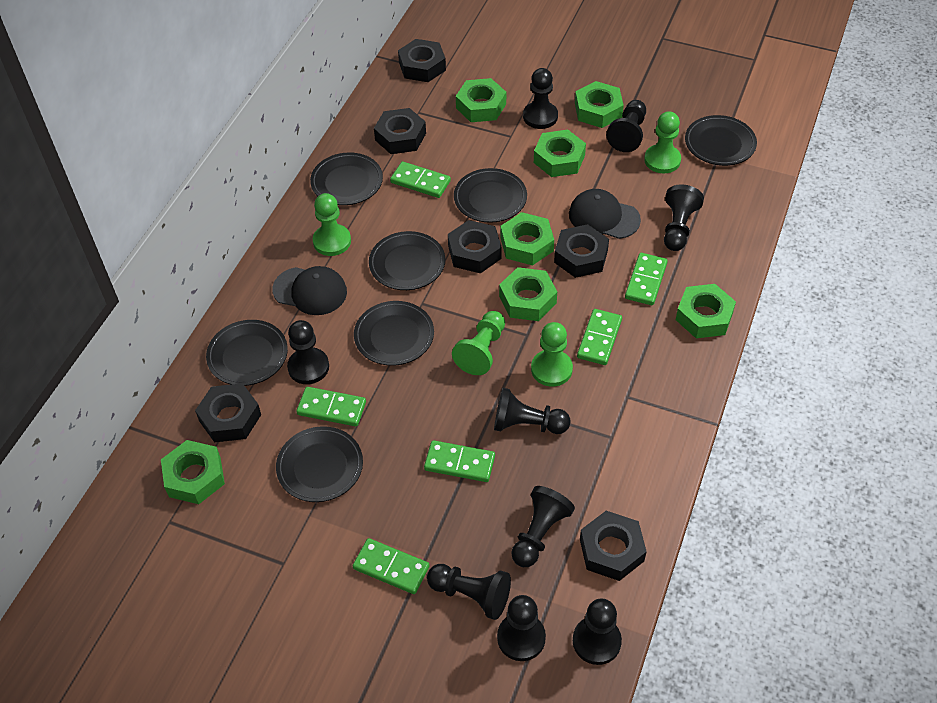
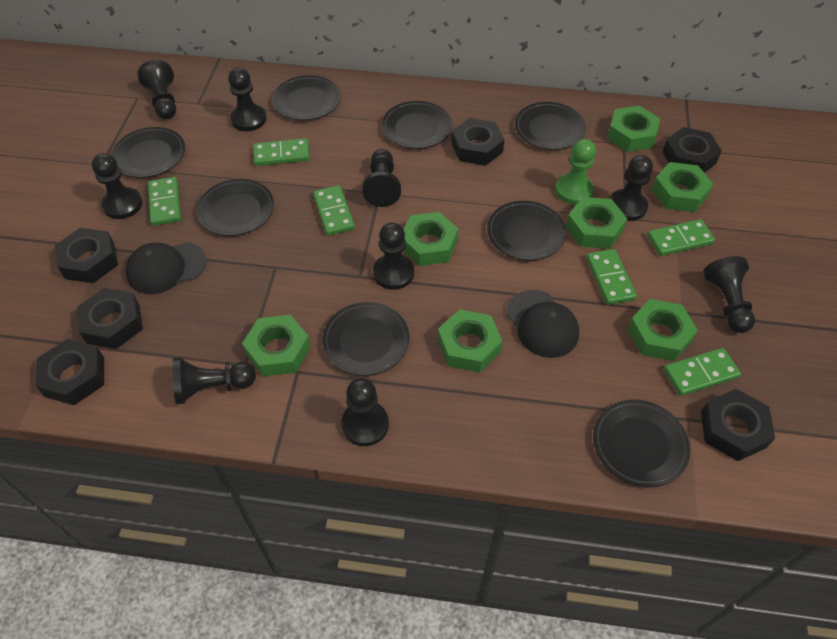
black plate: [206,320,288,386] [276,426,363,502] [310,152,383,205] [354,301,434,366] [369,231,445,290] [454,168,527,223] [685,115,757,166] = 7 -> [111,127,185,178] [196,179,274,236] [272,75,341,120] [322,302,409,376] [382,101,452,149] [487,201,566,261] [515,102,586,150] [593,399,690,487] = 8
green pawn: [313,193,351,256] [452,311,505,375] [531,322,573,387] [644,111,681,174] = 4 -> [555,139,596,205] = 1

